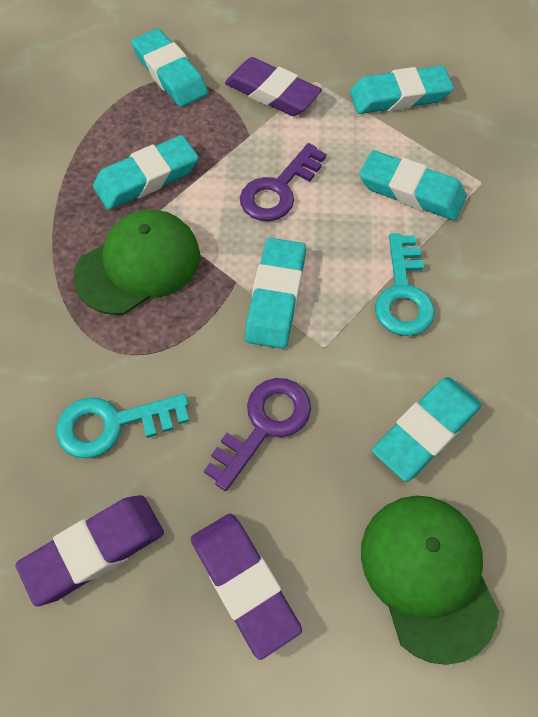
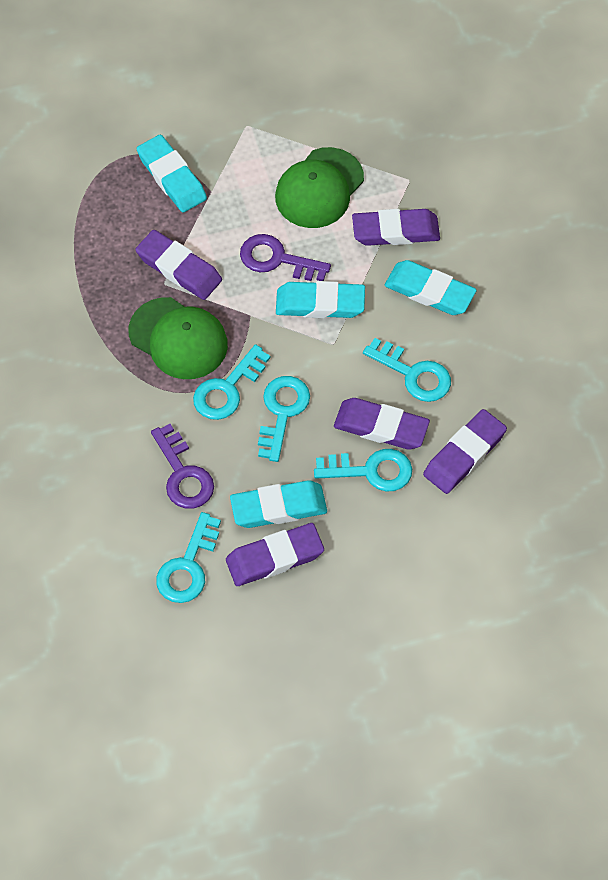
purple eraser: [15,495,164,606] [191,514,302,660] [225,57,322,116] = 3 -> [135,230,222,300] [226,523,324,586] [334,398,430,450] [352,209,440,246] [423,409,507,494] = 5
turquoise eraser: [93,135,198,210] [131,28,208,107] [245,238,306,349] [350,66,454,114] [359,150,467,221] [372,377,482,482] = 6 -> [137,135,207,212] [230,480,327,528] [276,281,365,318] [385,260,476,315] = 4
turquoise key: [56,394,189,458] [375,233,435,336] = 2 -> [156,512,221,603] [193,344,270,420] [258,376,310,462] [314,449,412,492] [363,338,451,402] = 5

